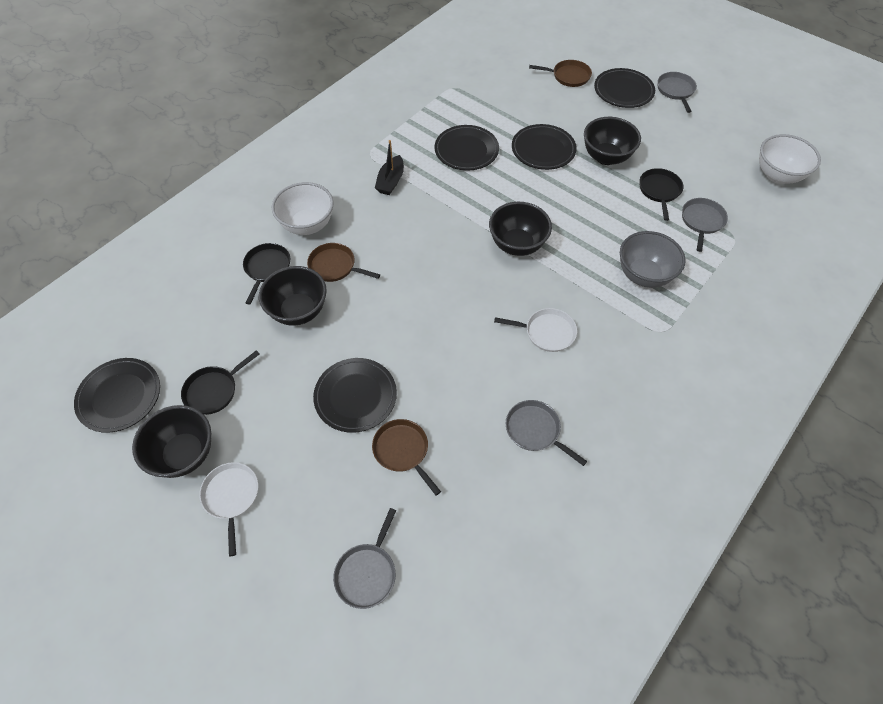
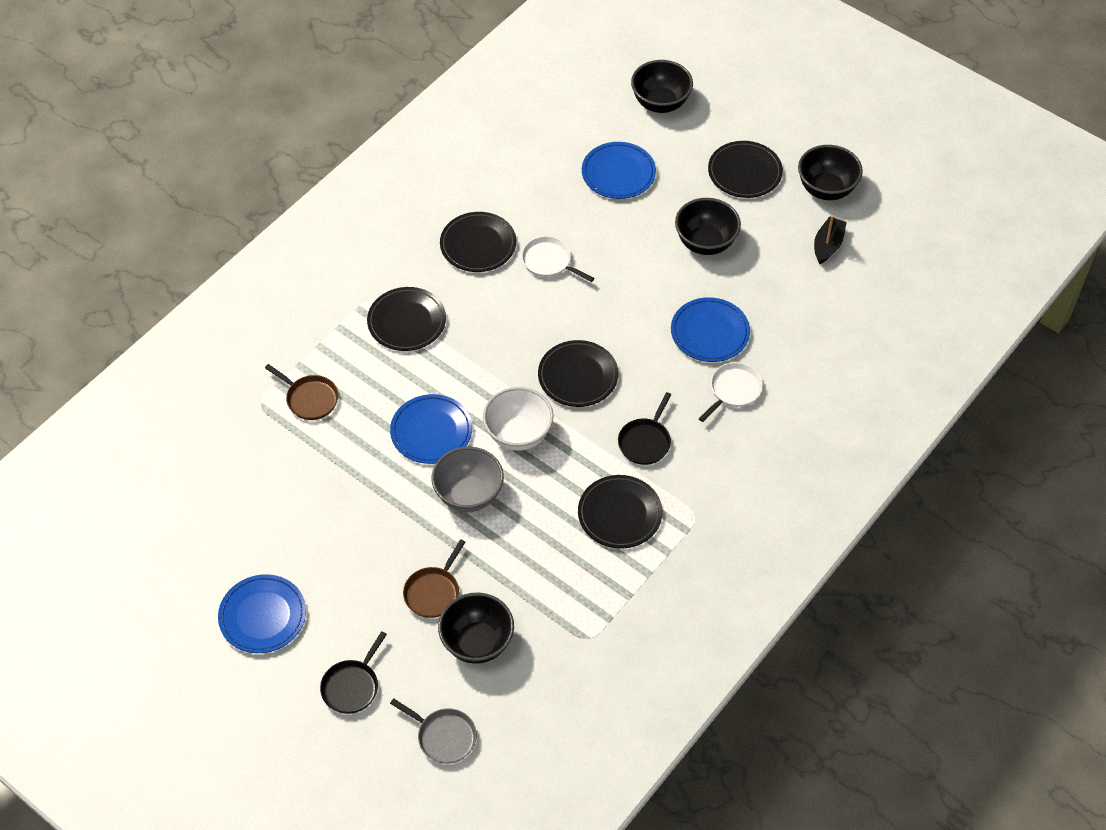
black pan: [181,350,259,415] [243,243,290,305] [639,168,683,221] = 3 -> [320,631,387,714] [618,392,671,465] = 2
blue plate: none = 0 -> [218,574,306,653] [390,394,472,464] [582,142,656,199] [671,297,750,362] = 4
brown pan: [307,243,380,282] [372,419,441,496] [529,60,592,87] = 3 -> [265,364,339,420] [403,539,465,618] = 2
grey pan: [333,508,396,609] [506,400,587,466] [657,72,697,113] [682,198,728,252] = 4 -> [390,698,477,764] = 1
white bowl: [272,182,334,235] [759,134,821,184] = 2 -> [483,387,554,451] = 1

